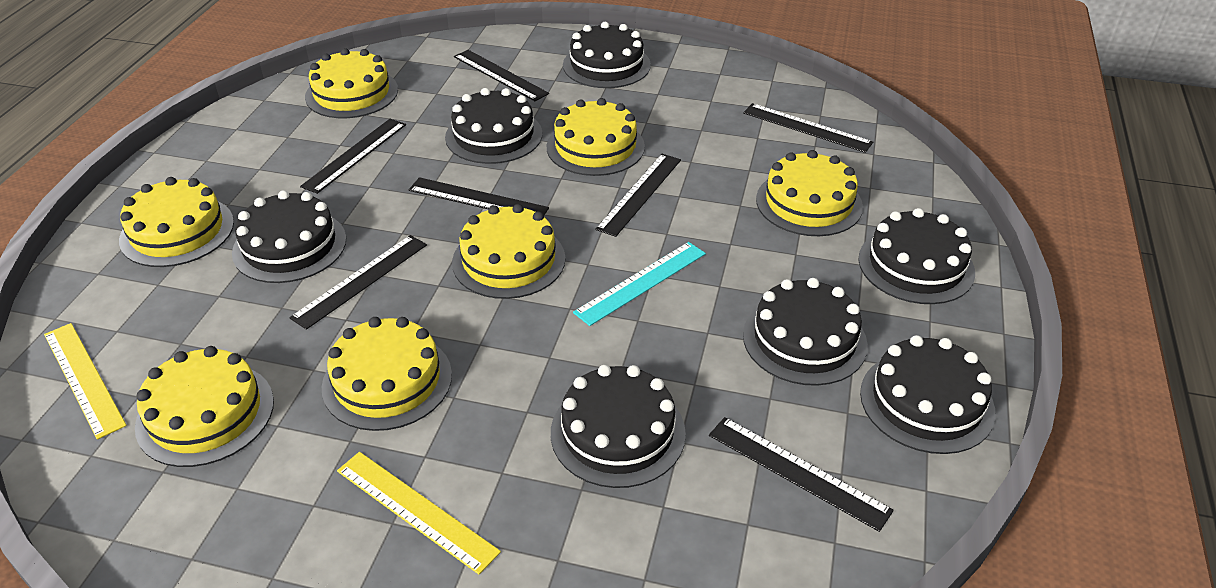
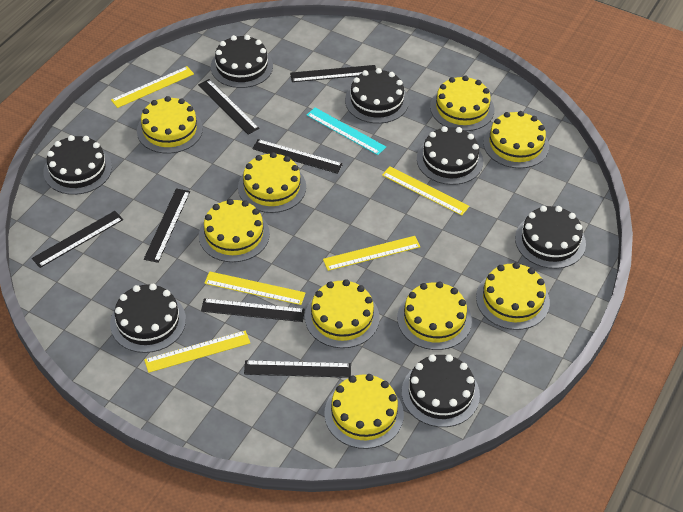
yellow cake: [119,177,234,267] [135,346,274,467] [305,48,398,118] [322,317,452,431] [452,204,565,299] [547,98,645,176] [756,150,863,236] = 7 -> [137,96,203,154] [199,199,270,262] [238,152,306,213] [305,279,380,348] [324,374,404,449] [397,281,472,350] [430,76,494,131] [476,262,550,330] [483,111,549,168] = 9
yellow ruler: [44,323,127,439] [337,452,501,575] = 2 -> [111,66,194,108] [144,330,250,373] [204,271,306,305] [323,236,421,271] [382,166,469,216] = 5

